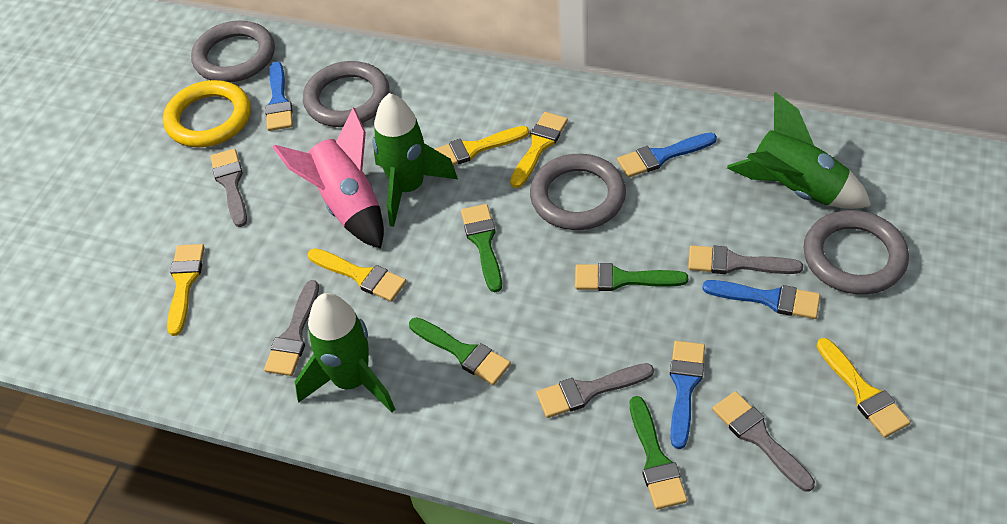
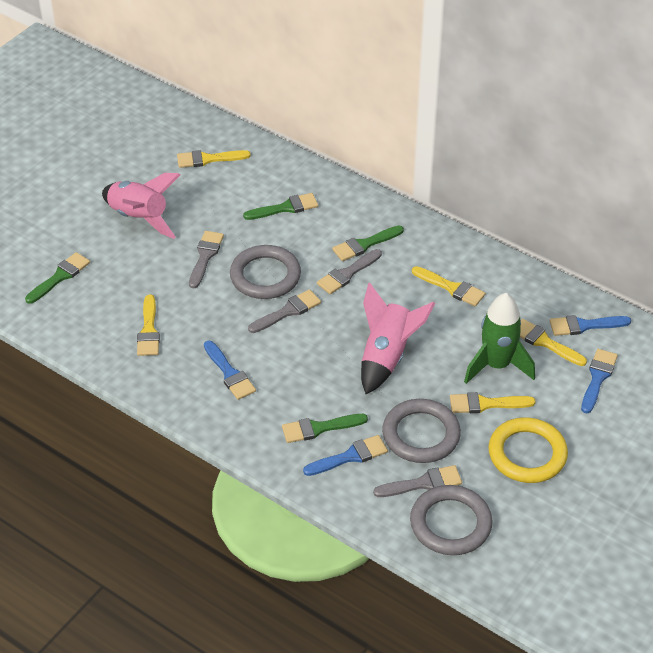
green rocket: [295,293,395,413] [372,93,458,227] [727,92,871,209] = 3 -> [464,293,535,384] = 1
grey brush: [210,149,247,227] [264,280,319,376] [536,363,654,418] [688,245,803,274] [712,391,815,492] = 5 -> [189,231,224,288] [248,289,321,333] [317,249,382,294] [373,465,462,497] = 4
grey ring: [191,20,275,82] [303,61,390,127] [530,154,626,230] [804,210,909,294] = 4 -> [230,245,301,299] [382,399,461,463] [410,485,493,555] = 3
pink rocket: [273,108,384,249] = 1 -> [102,173,180,239] [361,282,435,394] = 2

